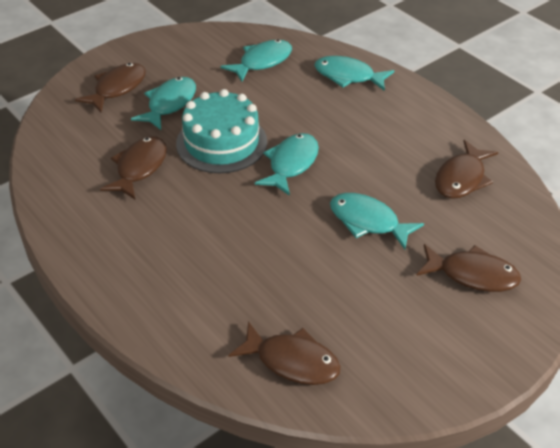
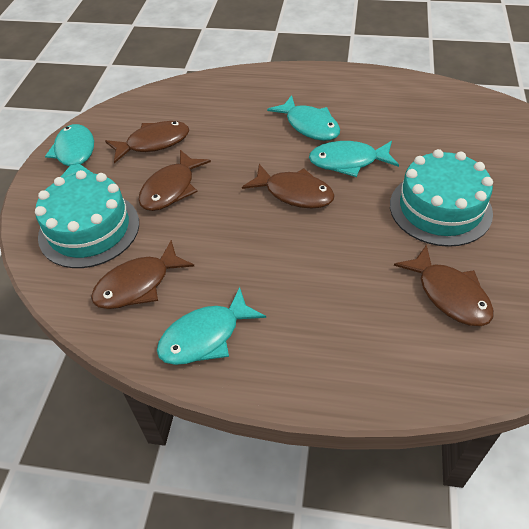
turquoise cake: [176,89,267,173] = 1 -> [35,170,139,268] [390,149,493,247] = 2
turquoise fish: [131,77,196,130] [221,39,292,82] [255,133,319,196] [314,56,394,91] [330,193,424,250] = 5 -> [45,124,94,178] [157,287,266,365] [267,95,340,141] [309,141,399,177] = 4

